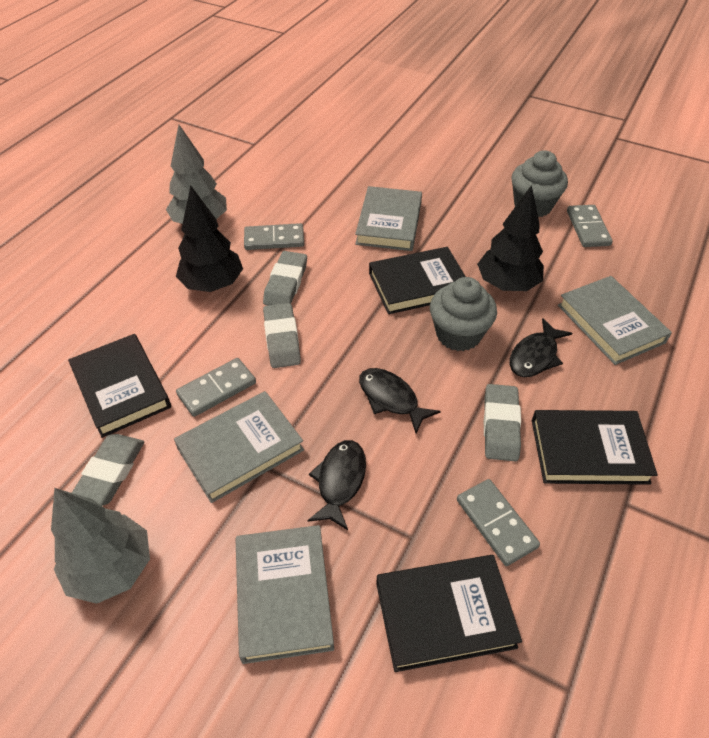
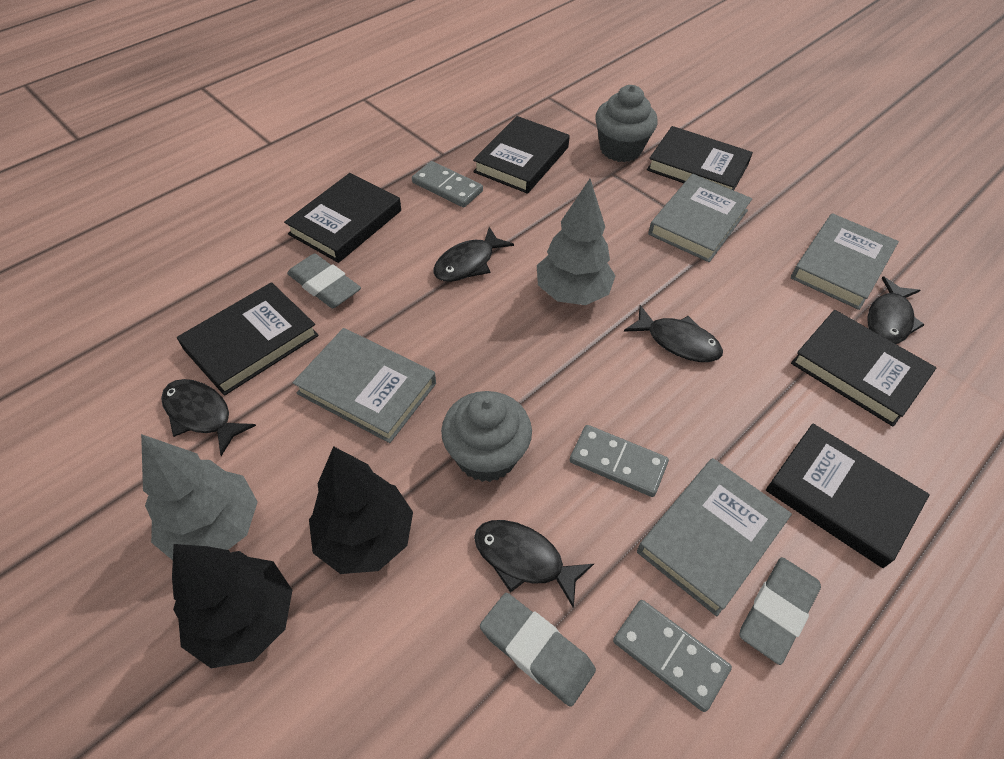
black book: [68,334,171,438] [369,247,466,314] [376,555,522,672] [532,410,658,485] = 4 -> [177,282,319,396] [284,173,401,263] [473,116,570,194] [647,126,753,190] [766,424,930,568] [791,310,936,427] = 6
black fish: [307,440,366,530] [359,368,441,433] [510,318,572,377] = 3 -> [161,379,256,456] [434,227,514,282] [474,520,594,608] [624,305,723,362] [867,277,925,344] = 5
grey domino: [176,358,256,417] [244,223,304,250] [457,479,540,566] [567,205,613,247] = 4 -> [412,161,483,208] [570,425,669,497] [613,600,732,712] = 3
grey eraser: [72,434,144,506] [263,251,307,305] [263,303,301,368] [484,384,521,461] = 4 -> [287,254,361,308] [480,593,596,707] [739,557,821,665] = 3

